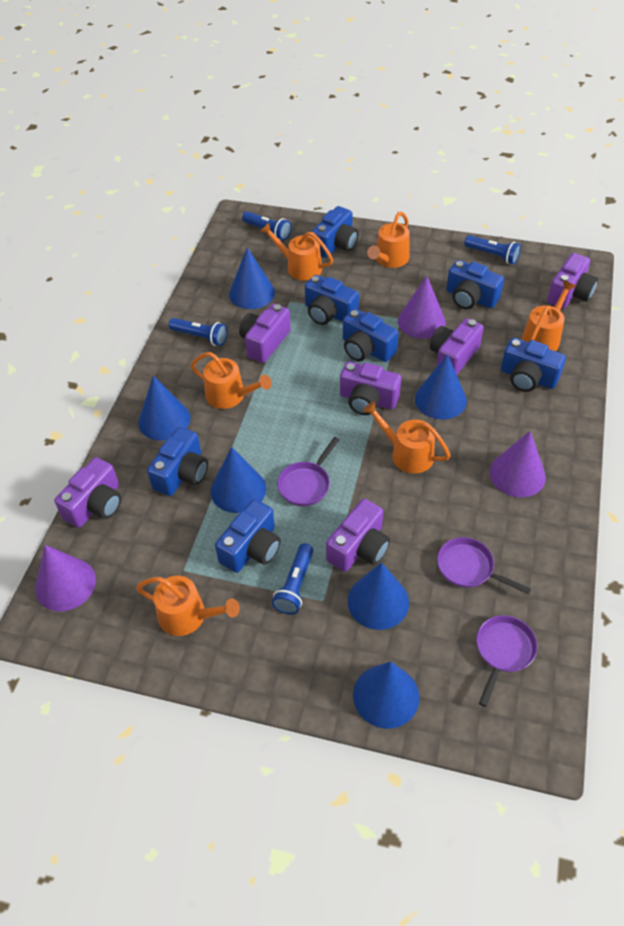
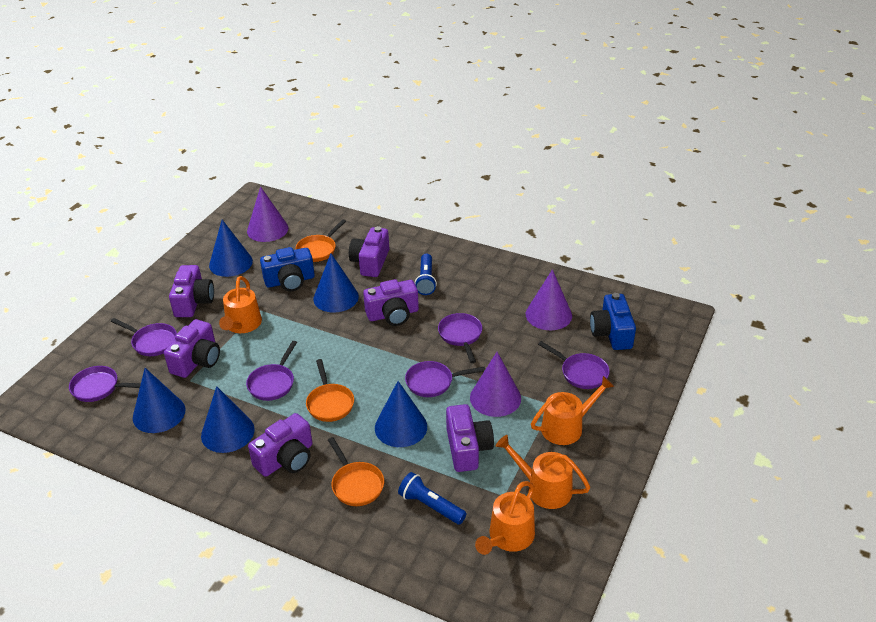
blue camera: [147,427,208,496] [215,499,281,573] [305,275,359,325] [312,206,358,258] [343,309,399,362] [446,260,504,309] [501,338,566,392] = 7 -> [260,247,315,291] [590,293,636,350] = 2
blue cone: [138,376,190,441] [211,447,266,513] [229,247,275,309] [348,562,409,630] [353,661,420,729] [415,354,467,420] = 6 -> [133,368,185,433] [201,386,255,453] [209,220,253,277] [313,253,359,313] [375,381,427,447] = 5
blue flashlight: [169,318,227,346] [242,211,292,240] [272,543,313,615] [464,235,521,264] = 4 -> [398,472,467,525] [415,253,437,295] = 2
orange pan: none = 0 -> [296,219,346,262] [306,359,354,422] [328,437,384,506] = 3
orange watering can: [136,576,240,636] [191,352,272,409] [260,223,333,281] [363,401,451,474] [367,212,410,268] [522,281,576,351] = 6 -> [219,276,262,333] [475,481,535,555] [496,435,590,509] [531,376,614,445] = 4
purple pan: [277,437,339,507] [437,537,531,595] [476,615,538,707] = 3 -> [69,366,141,402] [111,318,177,356] [246,341,297,401] [405,361,485,397] [438,313,482,363] [538,341,610,389] = 6

